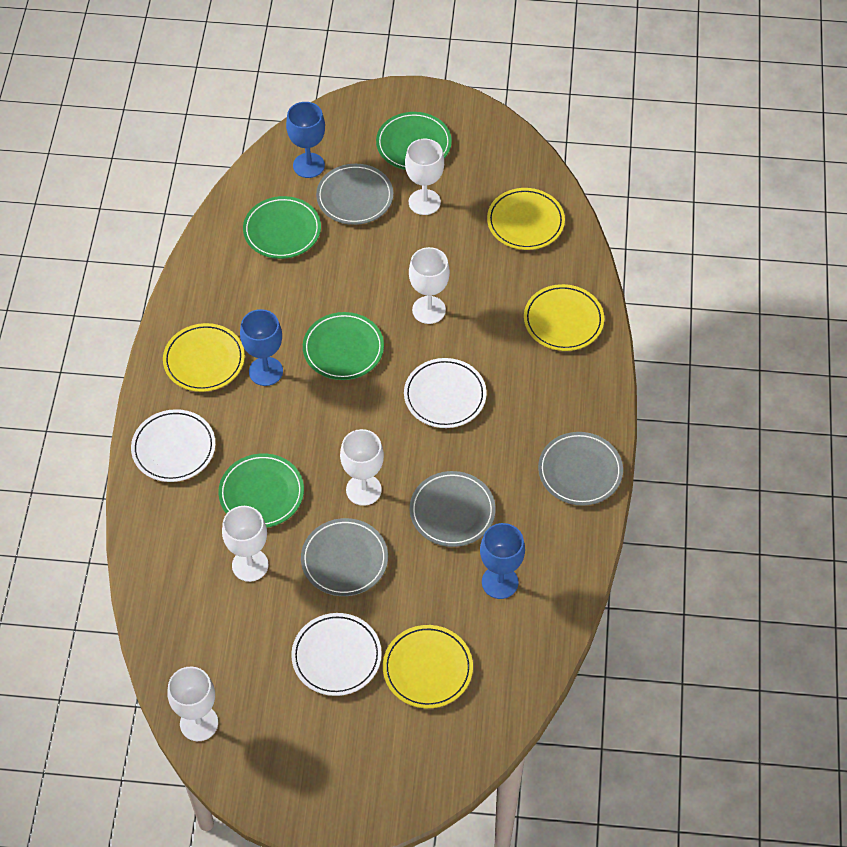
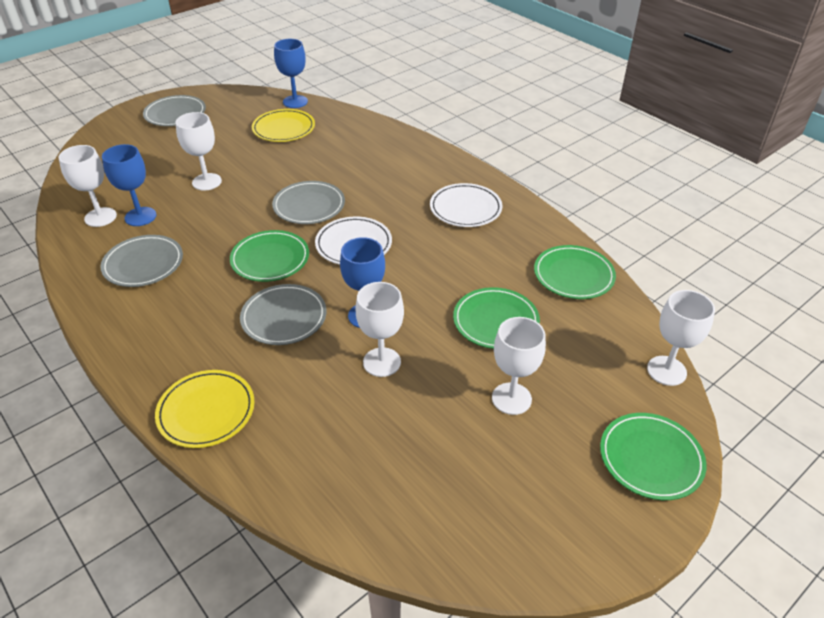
white plate: [131,409,216,482] [291,613,382,696] [404,358,487,428] = 3 -> [315,217,392,265] [430,183,503,227] = 2
yellow plate: [163,323,245,392] [383,625,473,708] [487,188,565,250] [524,284,604,351] = 4 -> [155,370,255,448] [252,109,315,142] = 2

